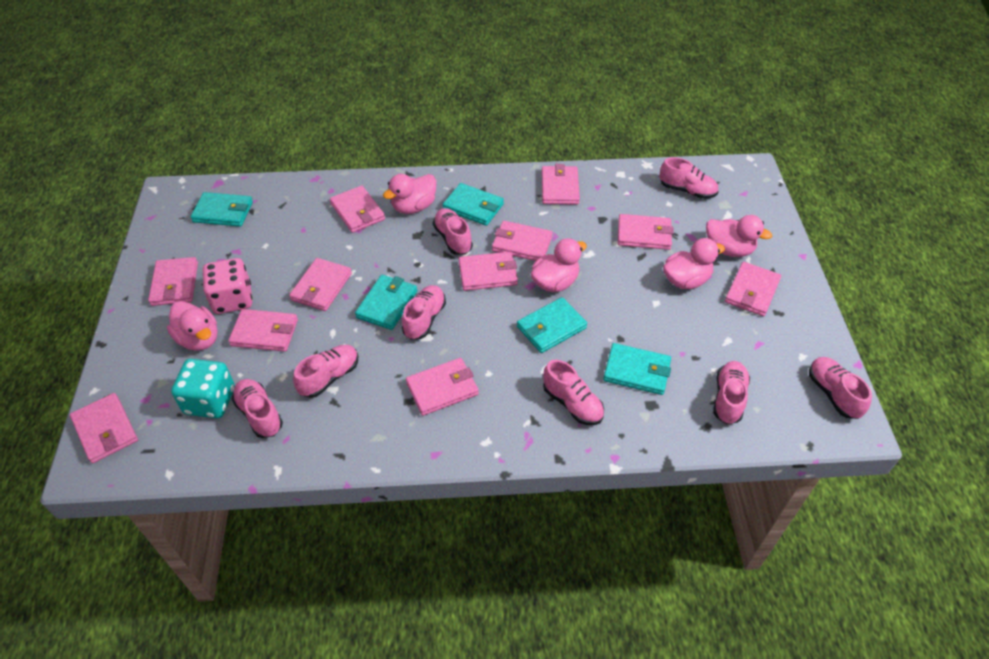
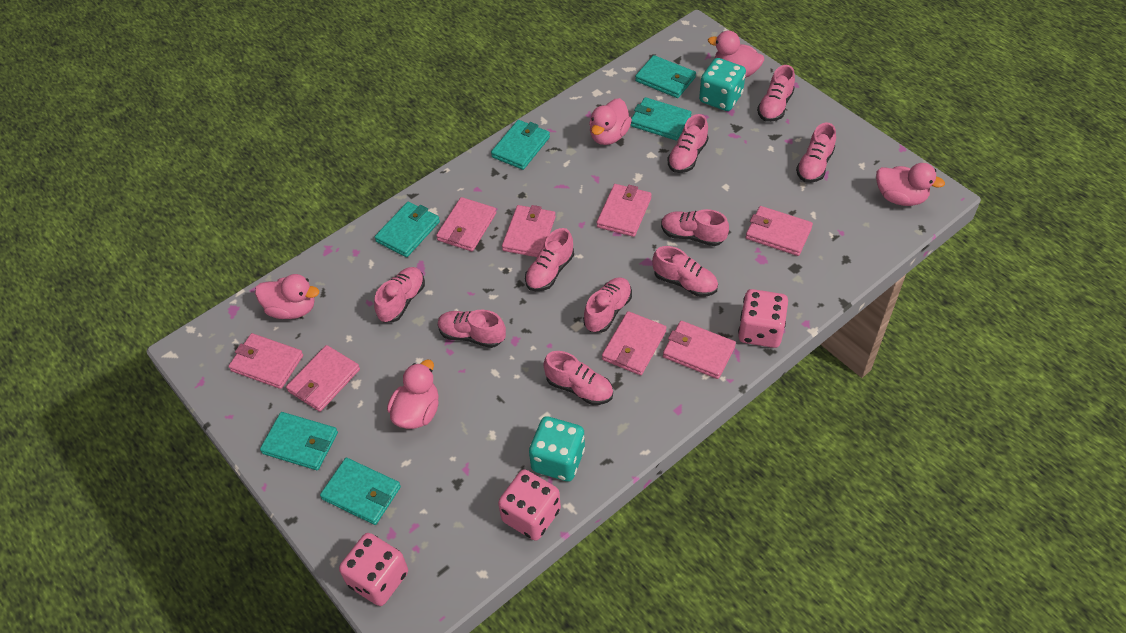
pink dice: [203,258,252,314] = 1 -> [339,533,408,606] [498,469,561,541] [738,289,788,348] = 3
pink shoe: [232,379,283,438] [293,345,358,398] [402,285,446,340] [433,208,473,255] [543,360,604,425] [659,157,718,199] [713,361,750,424] [809,357,872,419] = 8 -> [374,267,425,322] [438,310,506,348] [525,228,574,291] [543,351,613,405] [583,277,632,333] [652,246,718,297] [661,209,729,246] [668,114,709,173] [757,65,795,122] [796,122,836,183] = 10
pink wallet: [70,393,138,463] [148,257,198,306] [228,309,298,352] [289,258,352,311] [330,186,385,233] [406,358,479,416] [459,252,518,291] [492,221,553,261] [542,164,580,205] [618,214,674,250] [725,262,781,316] = 11 -> [228,333,303,389] [286,345,360,412] [436,197,496,251] [502,205,556,257] [597,184,652,237] [602,311,667,375] [663,321,736,379] [745,206,813,256] = 8
turquoise dice: [171,359,235,418] = 1 -> [529,416,585,482] [699,58,746,111] = 2
turquoise wallet: [191,192,253,227] [355,275,417,330] [443,183,504,226] [517,297,587,353] [603,343,671,395] = 5 -> [260,412,338,470] [320,458,401,525] [375,202,440,257] [491,120,550,170] [630,97,691,141] [635,55,696,98] = 6

